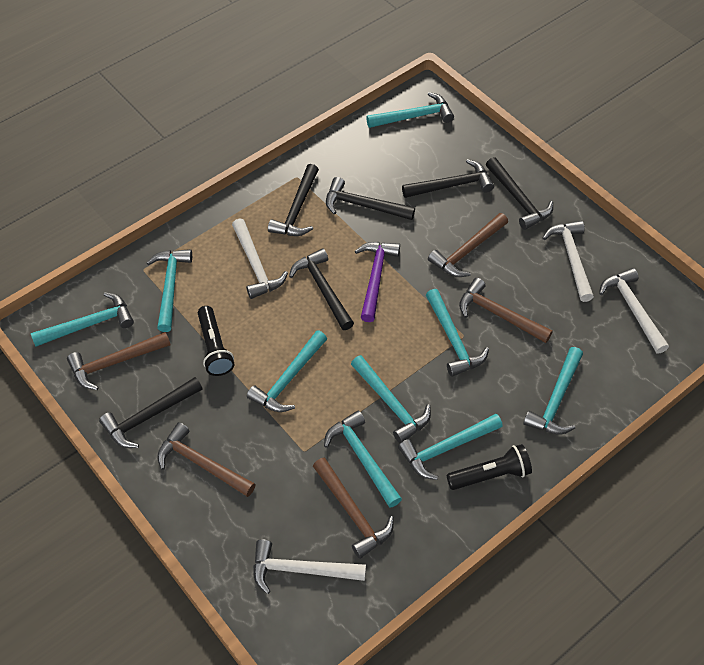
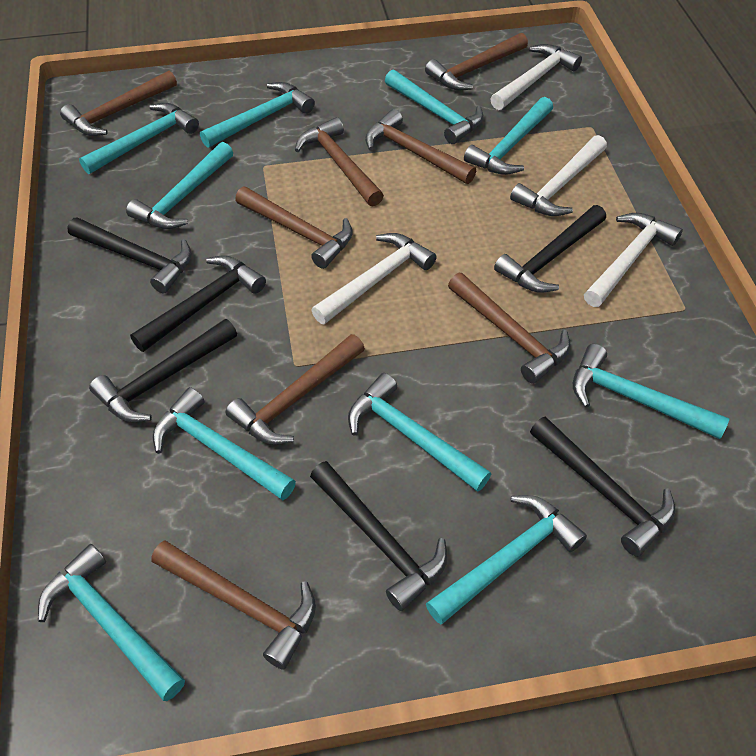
black flashlight: [198,306,234,376] [447,444,532,490] = 2 -> none = 0
brown hammer: [67,332,171,390] [157,422,256,497] [313,457,394,559] [428,213,508,277] [459,278,553,343] = 5 -> [60,71,177,136] [151,540,316,670] [226,334,365,444] [235,187,353,269] [295,117,384,206] [365,109,476,184] [425,33,528,90] [448,273,570,384] = 8
purple hammer: [355,242,400,322] = 1 -> none = 0
turquoise hammer: [31,292,134,346] [147,249,192,332] [247,330,327,412] [324,410,402,508] [351,355,431,443] [366,92,454,128] [398,414,503,480] [426,289,489,377] [523,347,583,434] = 9 -> [38,544,185,701] [79,103,199,174] [126,142,233,229] [152,387,296,500] [200,82,315,148] [348,373,491,492] [385,69,484,144] [426,495,587,624] [464,97,553,175] [573,344,730,439] = 10

